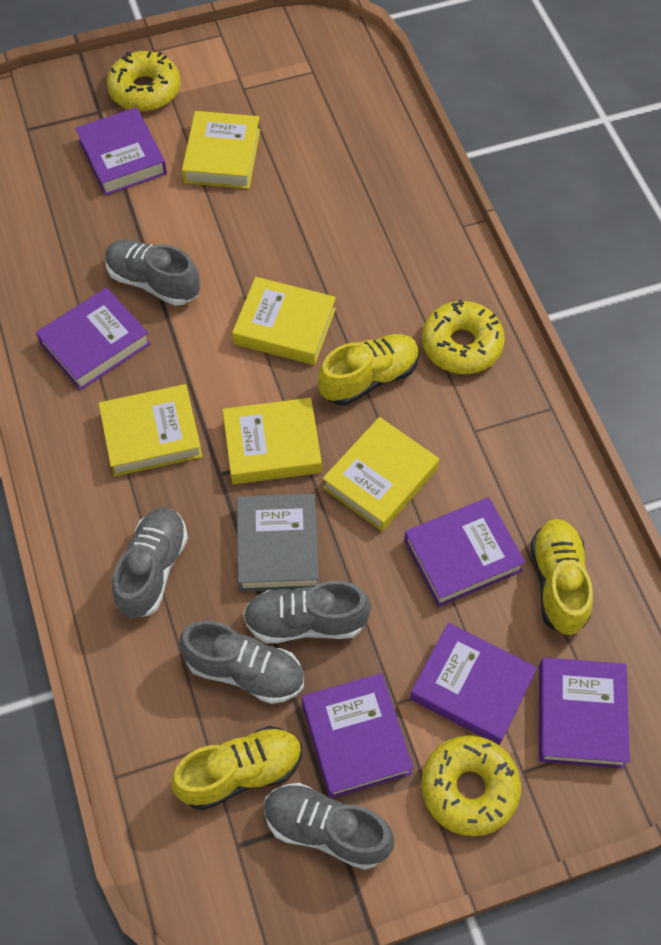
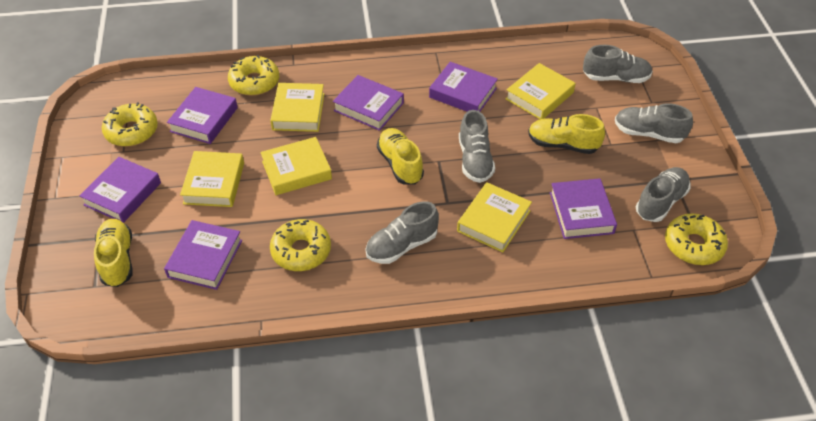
grey book: [237,494,319,591] = 1 -> none = 0
yellow donut: [107,51,180,111] [421,735,521,837] [422,300,505,374] = 3 -> [102,102,158,147] [228,55,279,96] [270,219,331,271] [665,213,728,265] = 4

